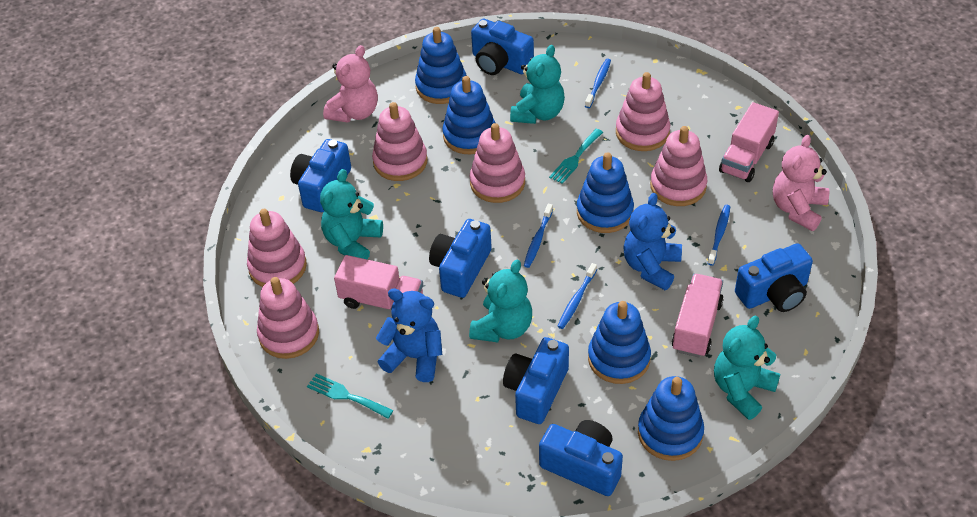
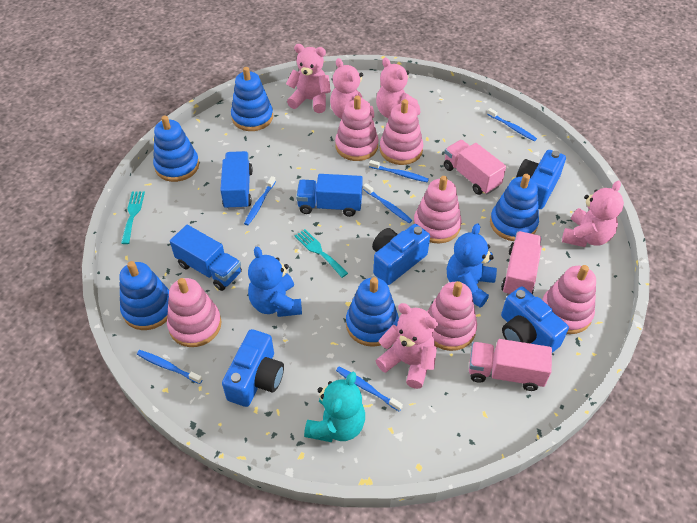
blue camera: [290,139,351,212] [429,219,492,298] [471,19,534,75] [503,337,569,424] [539,420,623,496] [735,243,813,312] = 6 -> [222,329,284,407] [372,224,430,285] [501,287,569,353] [516,150,566,209] = 4
blue toothbrush: [524,204,553,268] [557,263,597,329] [585,58,611,108] [707,205,730,266] = 4 -> [137,350,203,384] [244,176,276,225] [336,366,403,411] [363,183,412,223] [369,160,429,182] [487,108,537,141] = 6
blue truck: none = 0 -> [170,225,242,291] [220,151,253,210] [296,174,363,217] = 3
pink teddy bear: [323,45,378,123] [773,135,829,231] = 2 -> [286,44,331,113] [330,58,374,119] [376,58,420,118] [376,303,438,389] [562,180,624,247] = 5
turquoise teddy bear: [320,169,383,260] [469,260,532,342] [510,45,565,124] [714,315,780,420] = 4 -> [304,372,365,442] = 1

